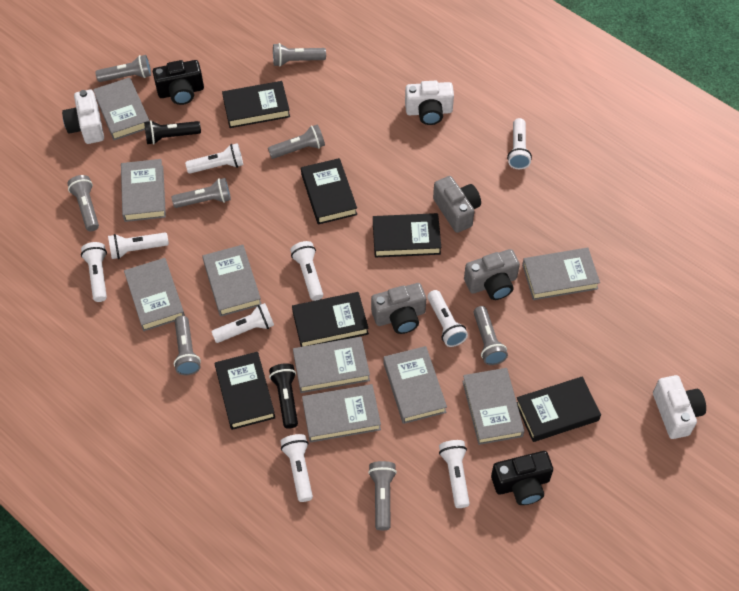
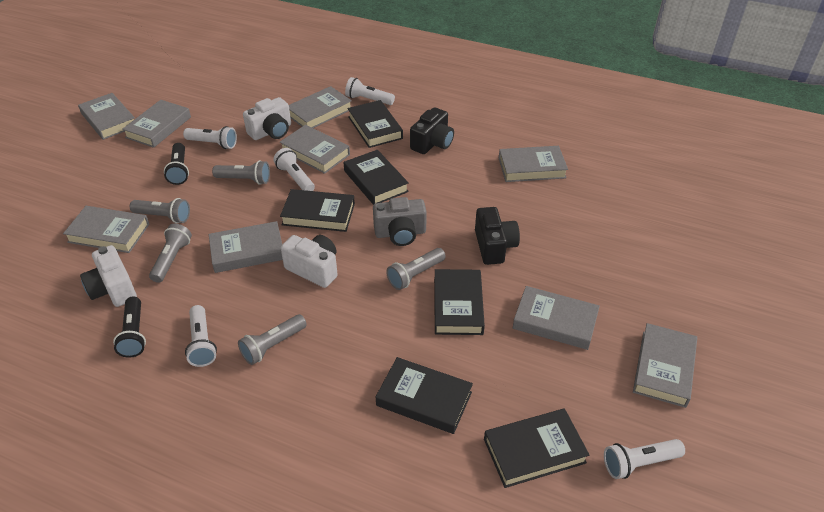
grey camera: [371,283,426,334] [433,176,481,233] [464,249,520,300] = 3 -> [373,197,427,246] = 1
grey flashlight: [67,175,99,231] [95,55,151,82] [172,178,231,208] [174,316,201,375] [268,124,325,159] [273,43,326,66] [368,461,397,530] [473,306,508,365] = 8 -> [130,198,190,223] [149,224,192,283] [212,160,270,185] [238,314,307,365] [386,248,446,290] = 5
white flashlight: [81,242,107,302] [108,233,169,259] [185,143,243,174] [211,303,274,343] [280,434,313,502] [290,241,323,301] [427,290,468,347] [439,440,470,508] [507,118,532,169] = 9 -> [183,126,237,149] [185,305,217,367] [273,148,315,191] [345,77,395,105] [604,439,685,479] = 5

